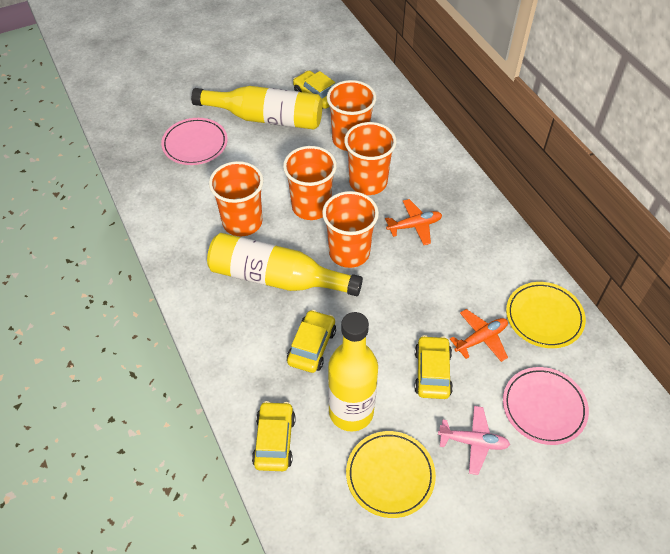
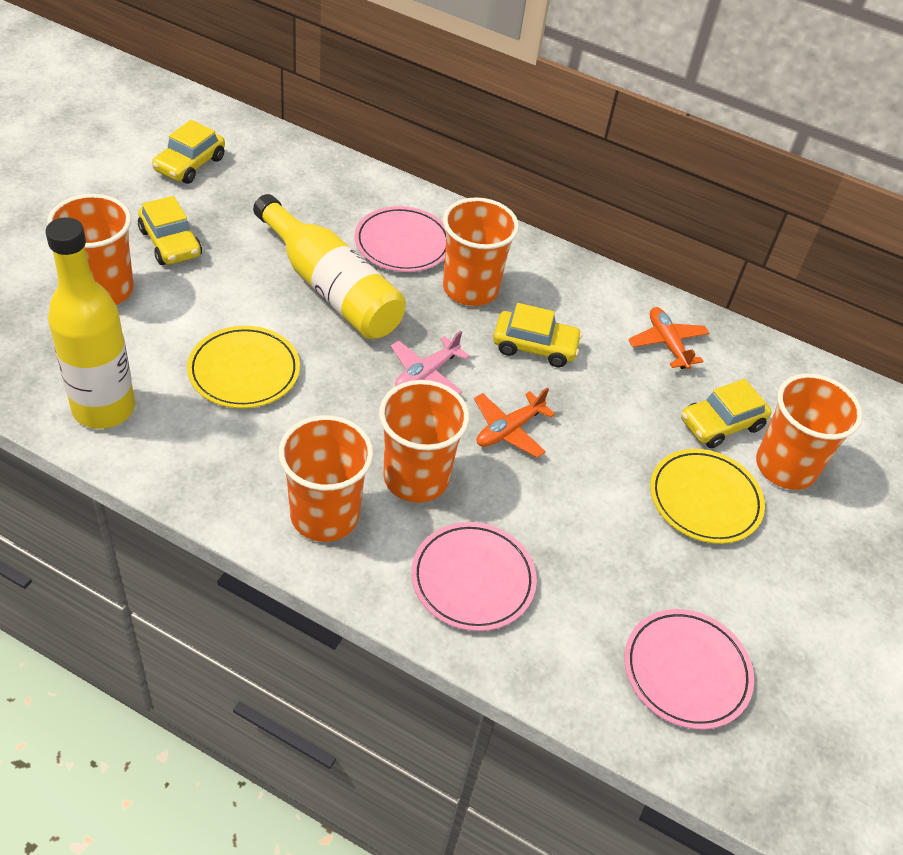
pink plate: [161,118,228,165] [503,367,589,445] = 2 -> [355,206,446,272] [411,522,537,631] [624,609,754,729] = 3
yellow bottle: [191,86,323,130] [207,233,363,296] [328,312,378,432] = 3 -> [45,217,135,429] [253,194,406,339] = 2

